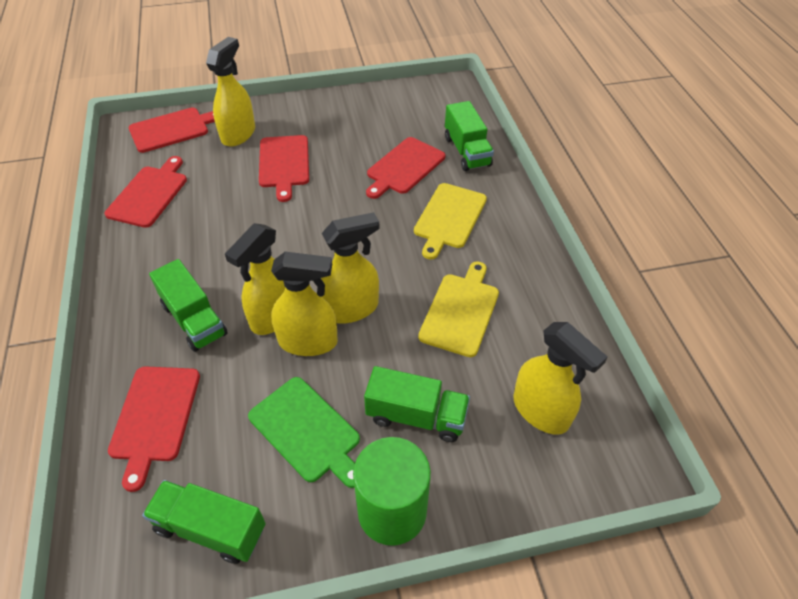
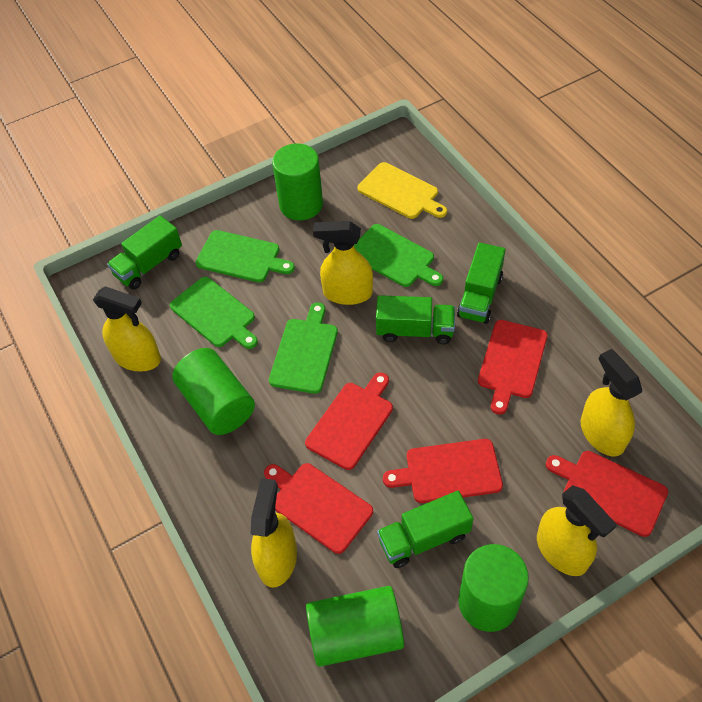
green cutting board: [248,377,360,488] = 1 -> [170,277,258,349] [195,230,295,283] [269,302,338,394] [354,224,443,287] = 4
green cylinder: [353,437,431,546] = 1 -> [172,348,255,435] [272,143,323,220] [306,586,404,667] [458,544,529,632] = 4
yellow cutting board: [414,183,487,260] [418,261,499,357] = 2 -> [357,162,447,219] = 1

